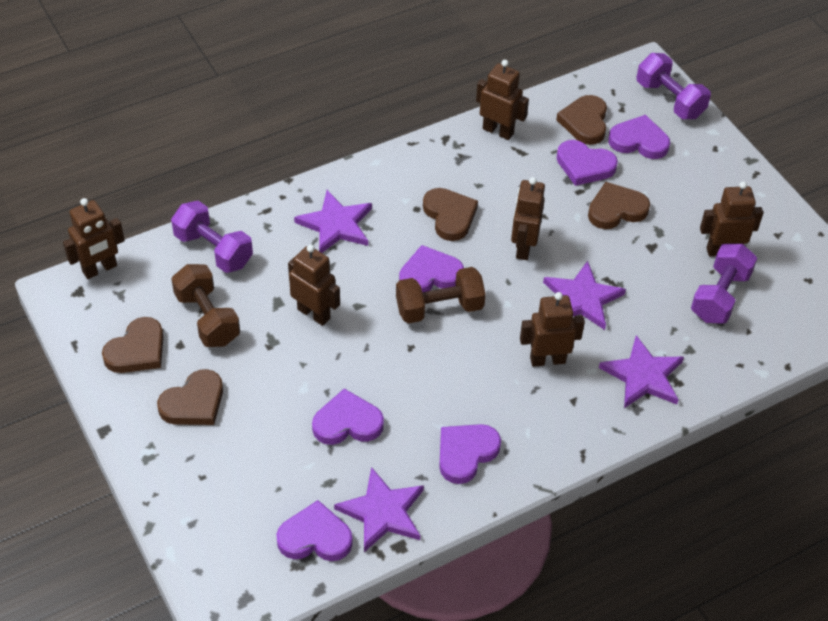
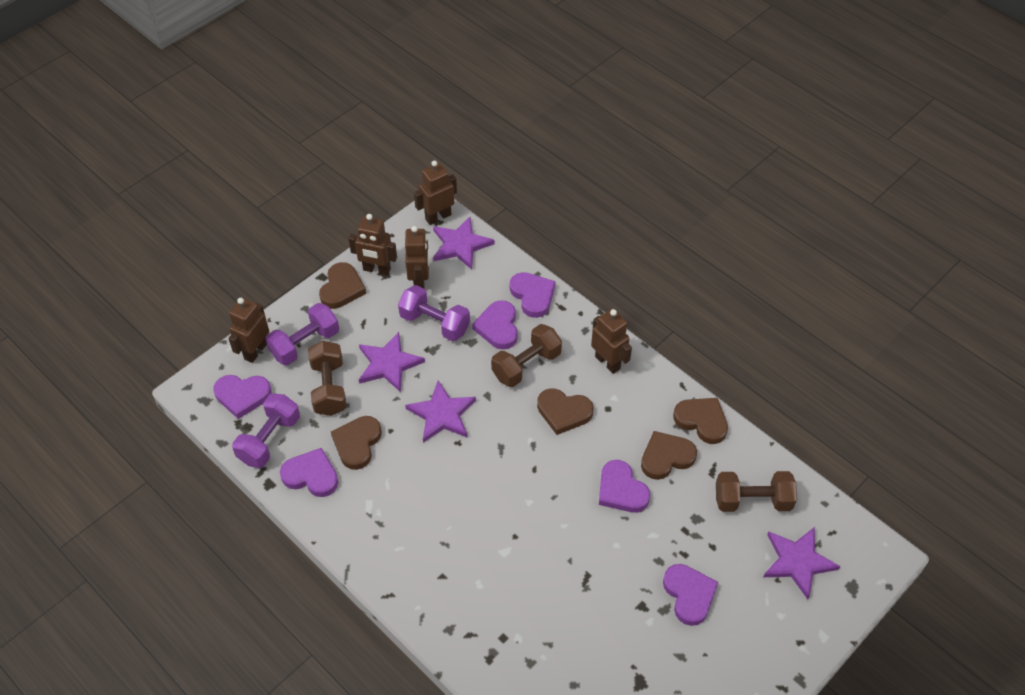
brown dumbbell: [171,264,240,347] [396,267,486,324] = 2 -> [308,341,346,416] [491,324,562,387] [716,471,797,512] = 3
brown robot: [63,198,125,279] [288,244,340,326] [476,60,529,140] [511,177,545,260] [520,292,585,367] [700,181,763,257] = 6 -> [228,298,269,363] [349,214,397,275] [405,226,429,288] [414,161,457,225] [591,309,632,374] = 5

